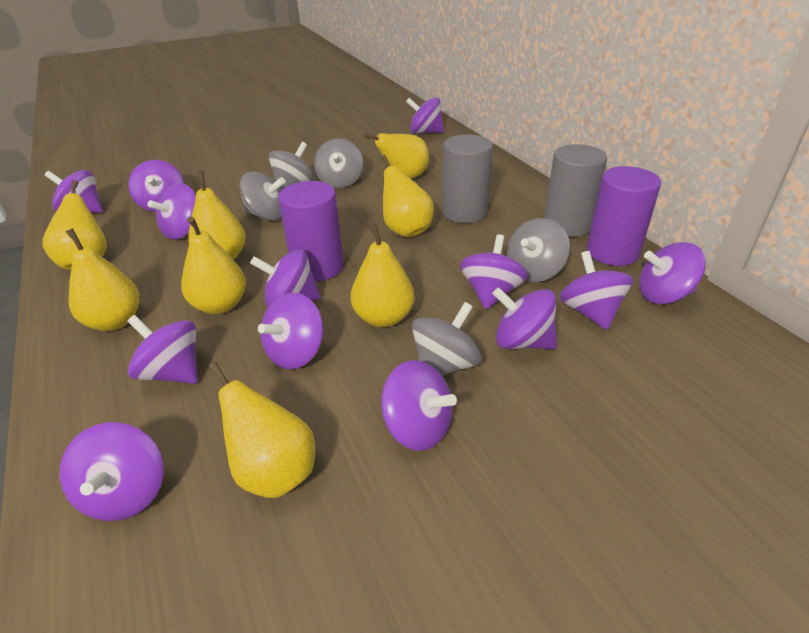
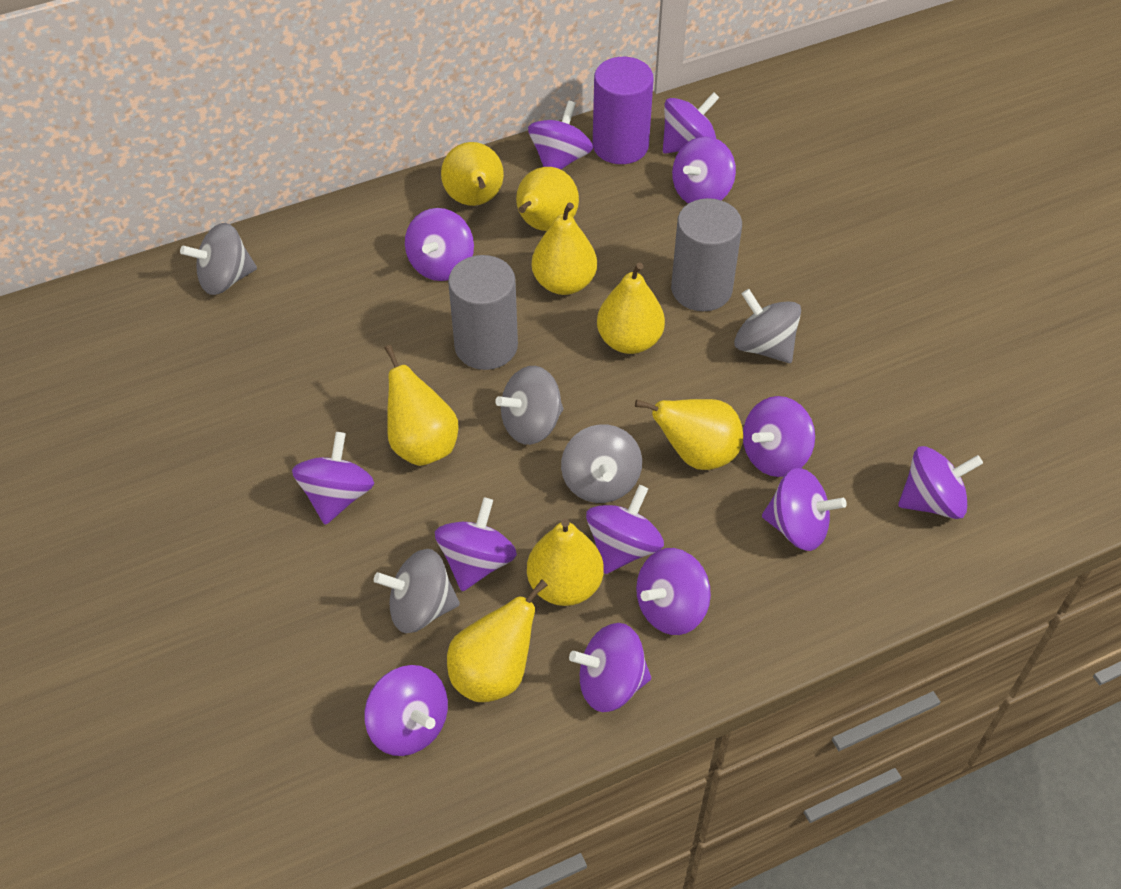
purple cylinder: [278,181,344,282] [587,166,661,266] = 2 -> [593,57,654,164] = 1

